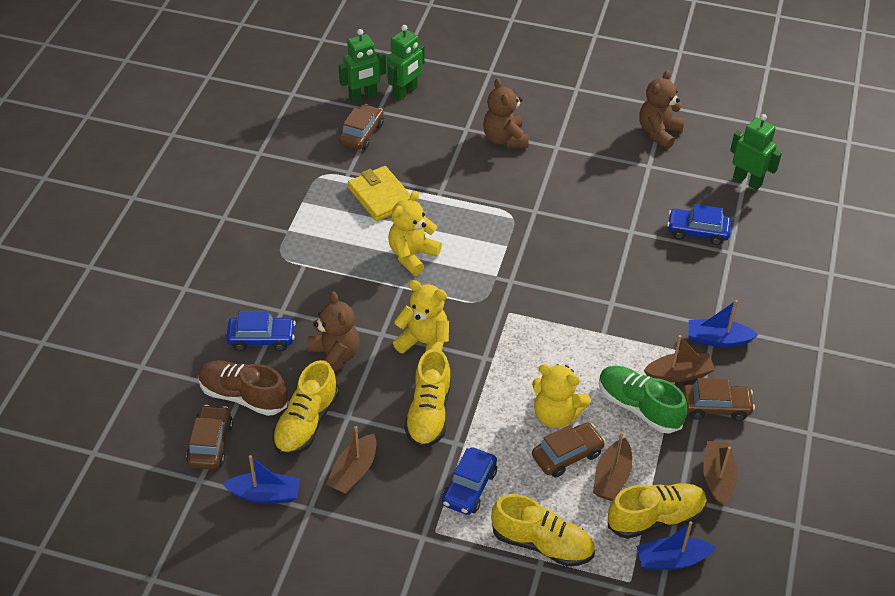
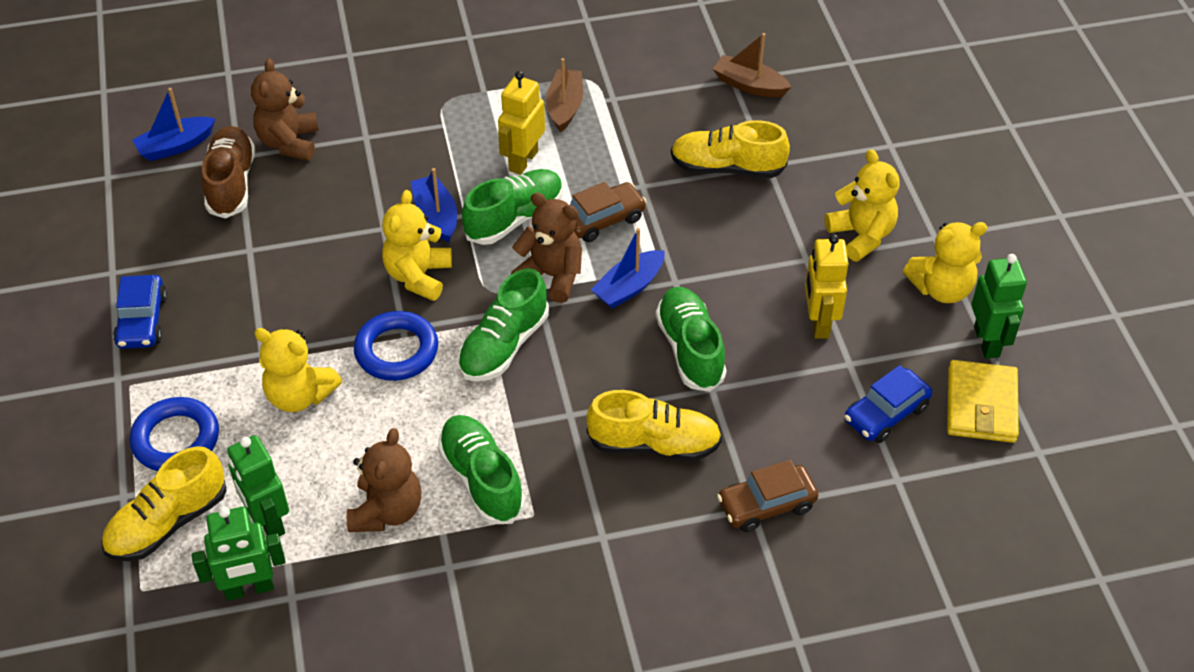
blue car: [226,311,296,351] [442,447,497,515] [667,204,731,245] = 3 -> [113,275,167,349] [844,365,932,443] = 2
blue ring: none = 0 -> [129,397,219,471] [354,311,438,381] = 2
brown boat: [326,426,376,494] [593,432,632,501] [644,335,715,383] [703,441,737,507] = 4 -> [546,58,583,132] [713,33,791,98] = 2
brown car: [186,405,233,469] [339,104,384,150] [532,423,605,478] [682,378,755,421] = 4 -> [570,182,647,242] [717,460,818,532] = 2
green shoe: [599,366,687,433] = 1 -> [438,415,525,524] [458,268,549,381] [462,169,563,245] [656,287,727,392] = 4
yellow robot: none = 0 -> [498,71,545,175] [805,234,849,339] = 2
yellow shoe: [272,360,339,456] [405,349,451,448] [491,494,595,567] [608,483,707,539] = 4 -> [101,446,227,561] [586,390,722,461] [671,120,790,178] = 3
yellow teddy bear: [388,191,442,275] [393,280,449,353] [532,364,591,428] = 3 -> [254,328,342,412] [382,190,452,301] [825,149,900,262] [903,222,987,303] = 4

